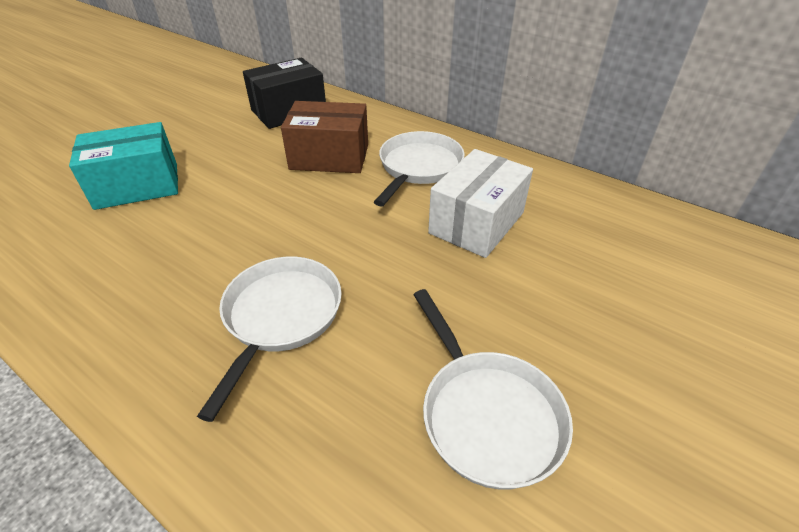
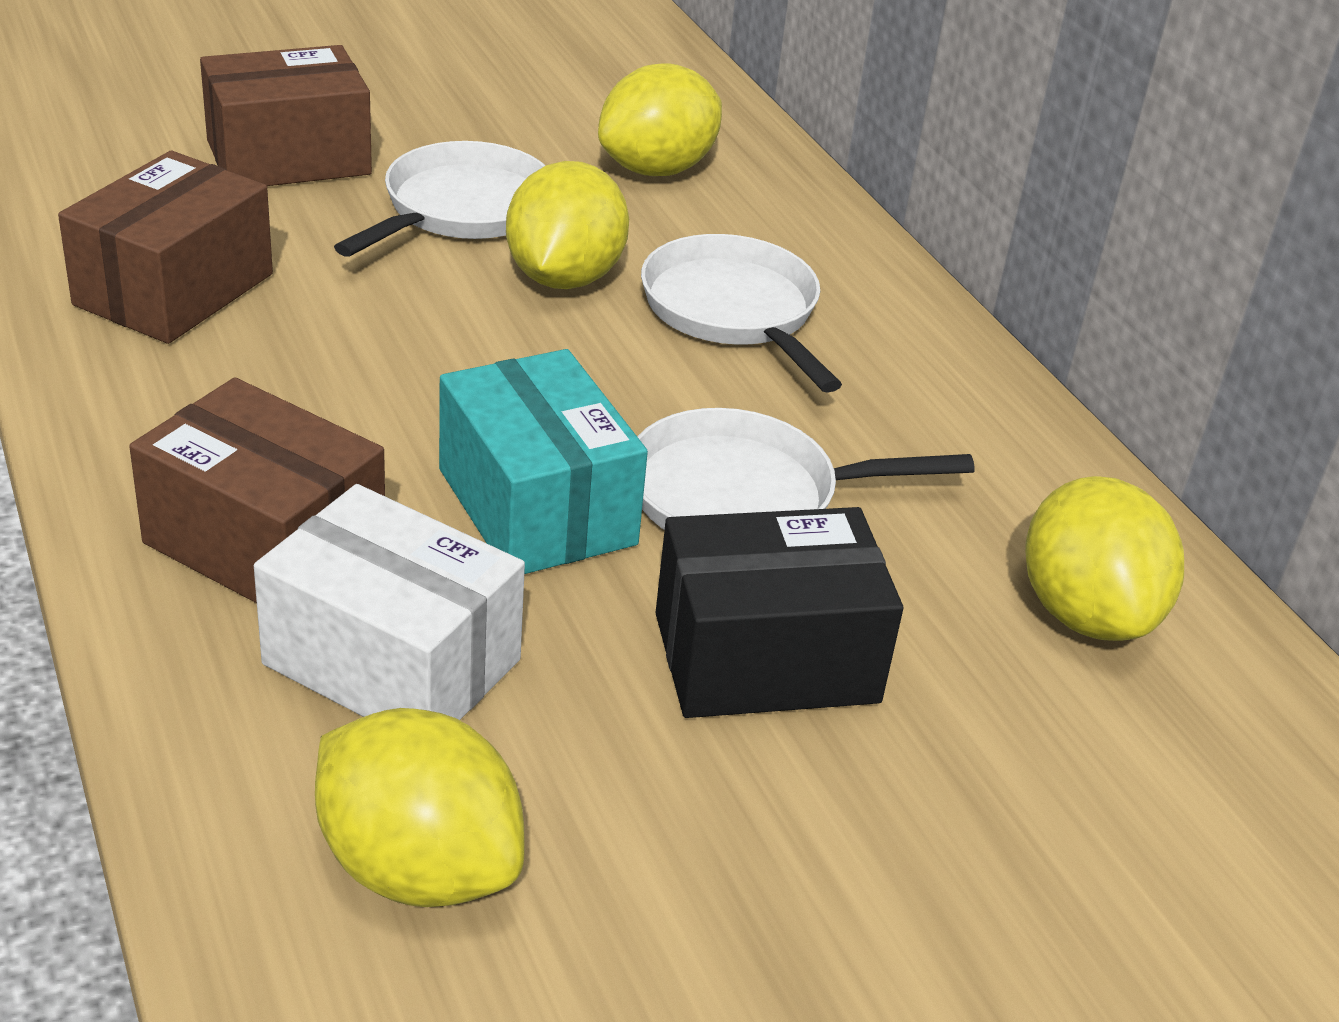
brown box: [281,101,368,173] = 1 -> [58,151,273,344] [129,378,385,603] [200,45,372,186] = 3
yellow lemon: none = 0 -> [315,708,525,907] [506,161,629,289] [598,64,722,176] [1025,476,1184,641] = 4

